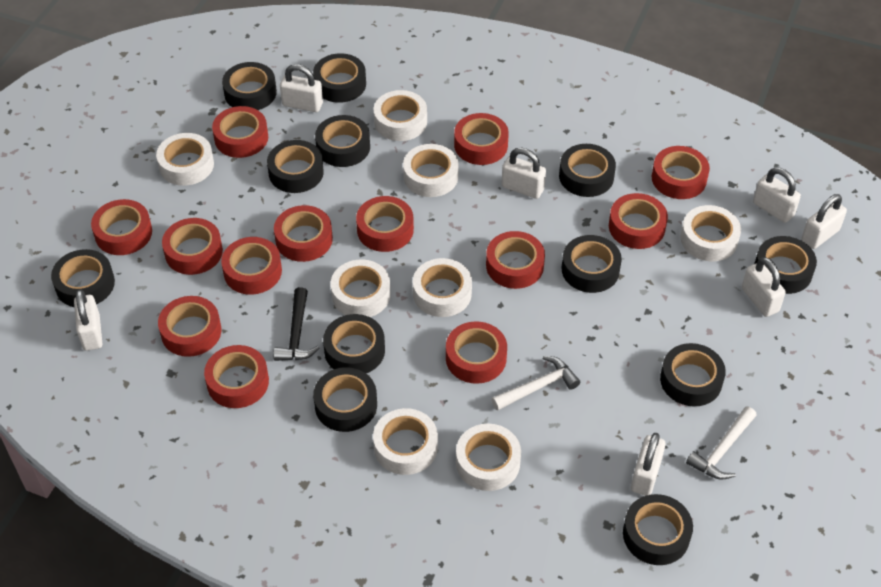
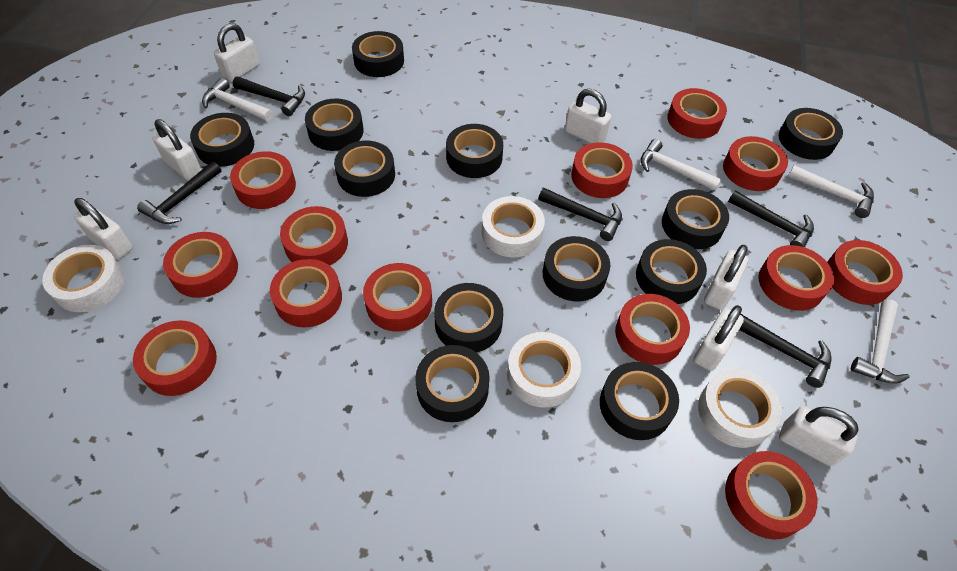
black hammer: [273,287,320,361] = 1 -> [137,161,221,224] [233,77,305,116] [538,188,622,241] [728,190,814,247] [739,314,832,388] = 5
white hammer: [491,356,580,411] [686,406,757,479] = 2 -> [202,78,273,121] [640,139,722,191] [788,165,874,218] [851,300,910,384] = 4
white tape: [156,133,214,186] [331,259,391,317] [373,408,438,475] [374,90,427,141] [403,144,459,197] [413,258,472,317] [456,424,521,491] [680,205,741,261] = 8 -> [42,245,124,312] [482,196,545,258] [507,332,581,408] [698,369,782,448] = 4

